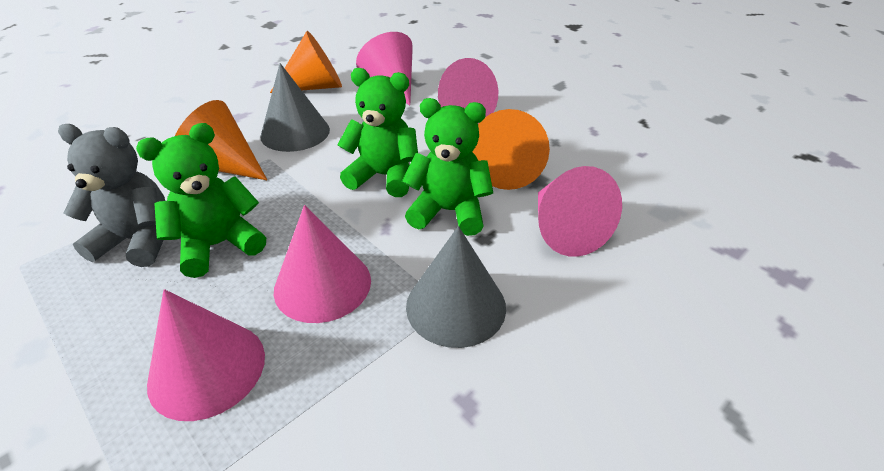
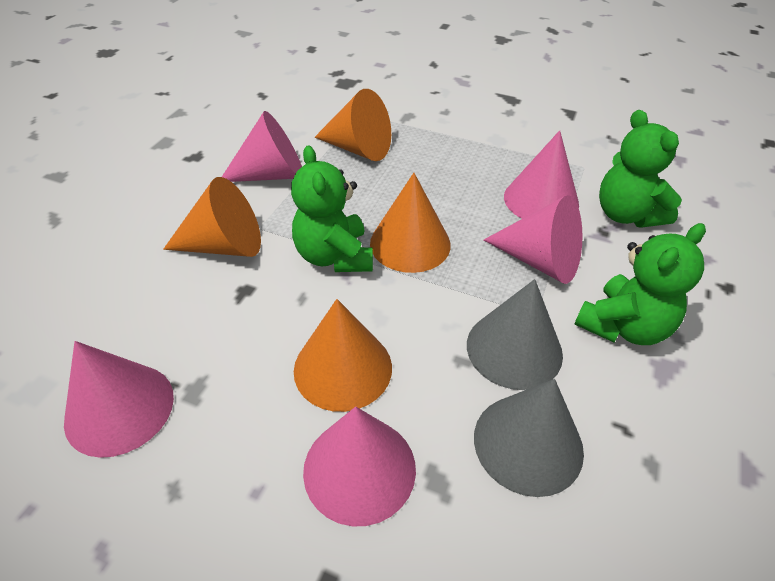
grey teddy bear: [58,124,165,267] = 1 -> none = 0
orange cone: [175,100,267,180] [270,31,342,93] [472,109,550,190] = 3 -> [163,177,261,257] [294,299,392,412] [315,89,391,161] [370,173,451,273] = 4

